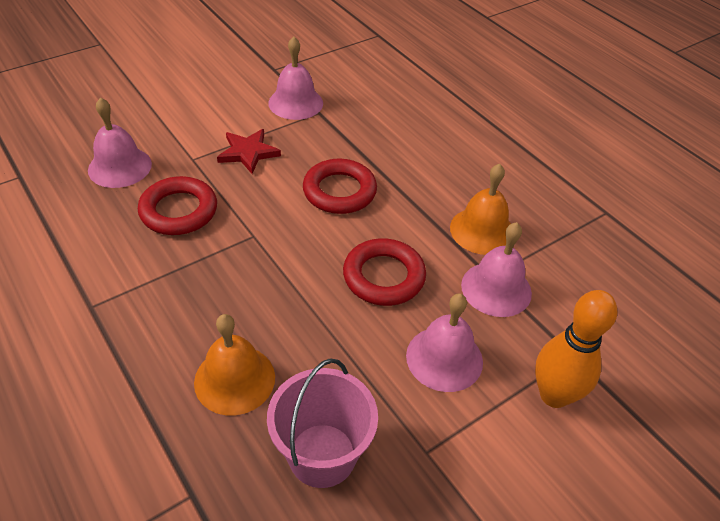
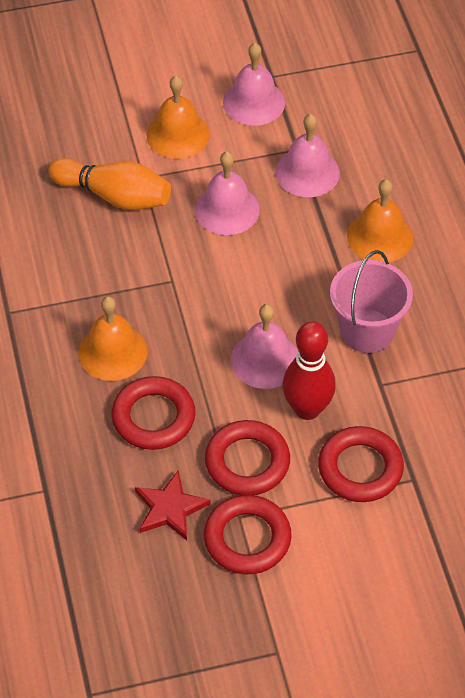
orange bell: [194,314,275,415] [450,164,511,255] = 2 -> [78,296,148,381] [147,76,210,159] [347,179,413,262] = 3
red bowling pin: none = 0 -> [283,321,336,420] = 1
red ring: [138,176,217,235] [303,159,377,214] [343,238,426,306] = 3 -> [111,376,196,450] [204,495,292,574] [205,420,290,495] [318,426,404,502] = 4

